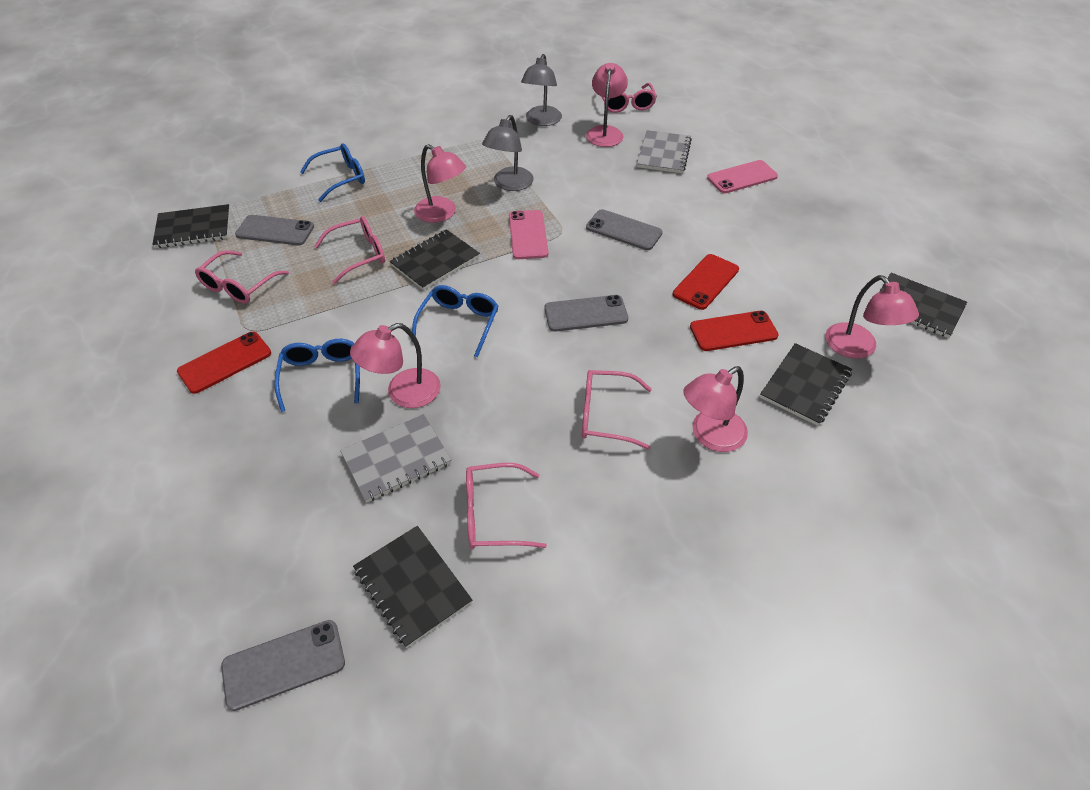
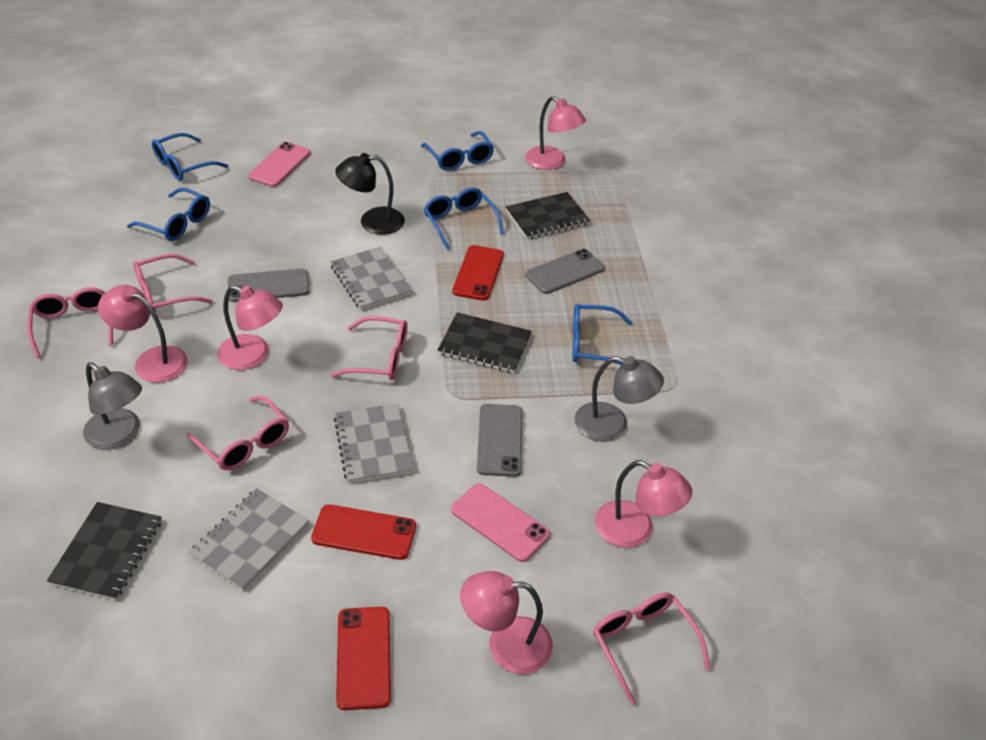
black lamp: none = 0 -> [335,153,405,235] = 1
black notebook: [152,204,230,248] [353,526,472,648] [390,229,480,290] [760,343,852,426] [879,273,967,338] = 5 -> [47,502,162,600] [438,312,532,373] [506,192,590,240] = 3
blue glasses: [274,339,360,412] [300,143,365,202] [411,285,499,357] = 3 -> [127,188,210,241] [152,133,228,181] [421,131,494,171] [424,187,504,250] [572,304,632,366] = 5
grey notebook: [340,414,452,502] [637,130,692,173] = 2 -> [189,488,309,591] [331,247,412,310] [334,403,414,483] = 3
grey phone: [221,620,345,711] [235,215,314,245] [544,295,628,332] [586,209,663,250] = 4 -> [228,268,310,302] [477,404,523,477] [526,249,605,294] = 3

